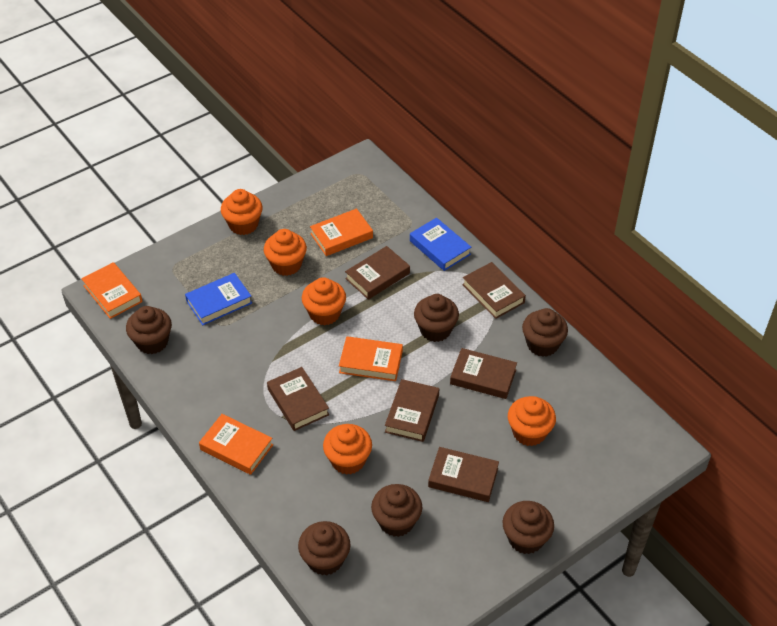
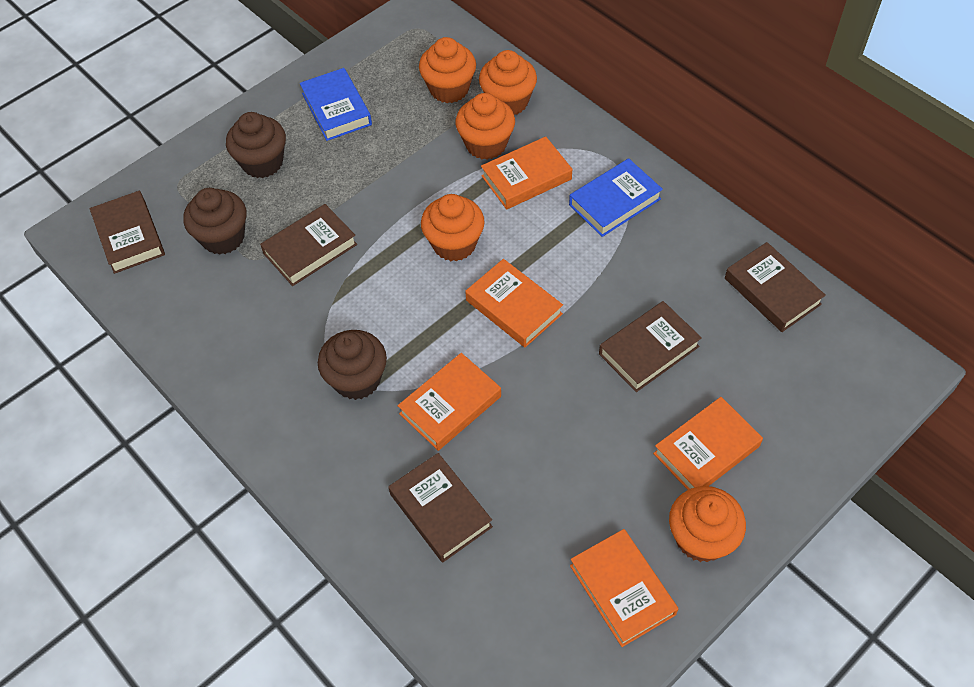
brown book: [267,367,329,431] [345,246,410,300] [385,379,439,442] [428,447,499,502] [450,348,517,399] [462,262,526,319] = 6 -> [90,191,165,274] [260,204,357,286] [388,453,493,562] [599,301,702,392] [725,242,826,332] = 5
brown cupcake: [126,306,172,354] [298,521,351,575] [371,484,423,537] [414,294,459,342] [503,501,554,554] [522,308,568,357] = 6 -> [183,188,246,255] [226,112,286,178] [318,330,387,400] = 3
orange book: [81,262,142,319] [199,414,273,475] [310,209,373,256] [339,336,403,381] = 4 -> [398,353,501,451] [465,259,563,347] [481,136,572,210] [570,529,678,647] [653,397,763,490] = 5

